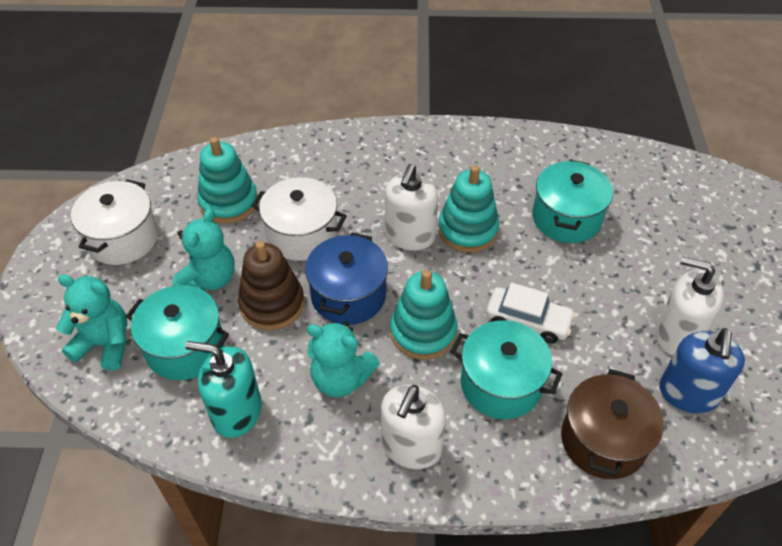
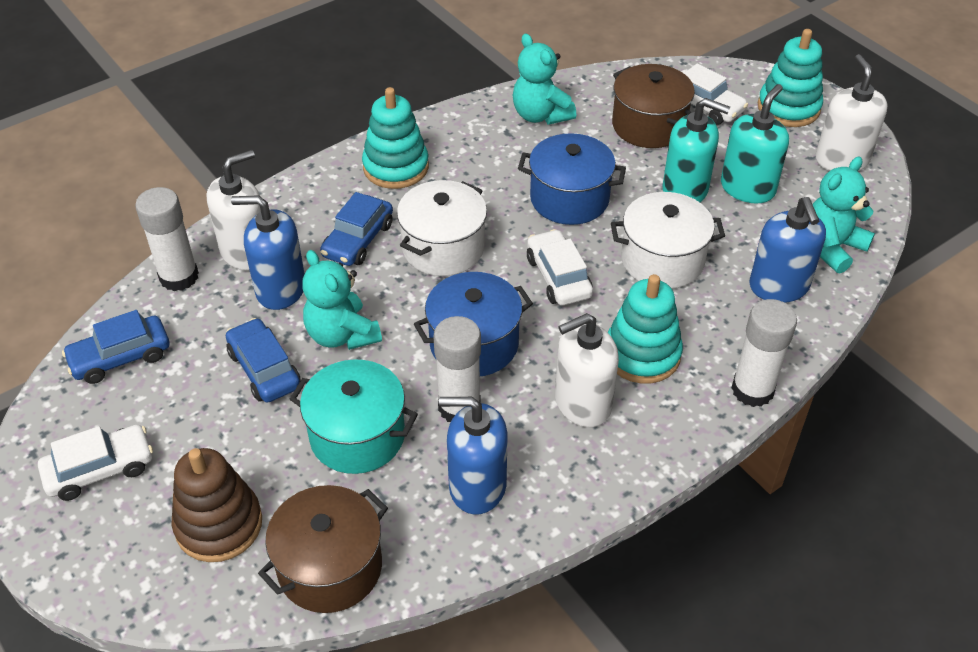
blue car: none = 0 -> [62,310,169,384] [226,318,301,403] [320,192,393,266] = 3
blue pot: [305,232,388,325] = 1 -> [414,272,533,376] [518,133,626,225] = 2
blue soap dispenser: [660,328,745,413] = 1 -> [231,195,305,310] [439,397,508,514] [749,197,826,303] = 3
brown pot: [561,369,664,479] = 1 -> [258,485,388,613] [612,64,695,148] = 2
turquoise pot: [126,285,229,380] [450,320,562,419] [532,160,613,243] = 3 -> [290,359,418,474] = 1
turquoise soap dispenser: [185,341,262,438] = 1 -> [663,98,730,202] [721,84,789,204] = 2
white car: [486,282,576,343] = 1 -> [38,425,153,501] [527,229,593,306] [681,63,748,125] = 3
white glue stick: none = 0 -> [135,187,199,291] [433,316,481,422] [731,299,797,407] = 3

